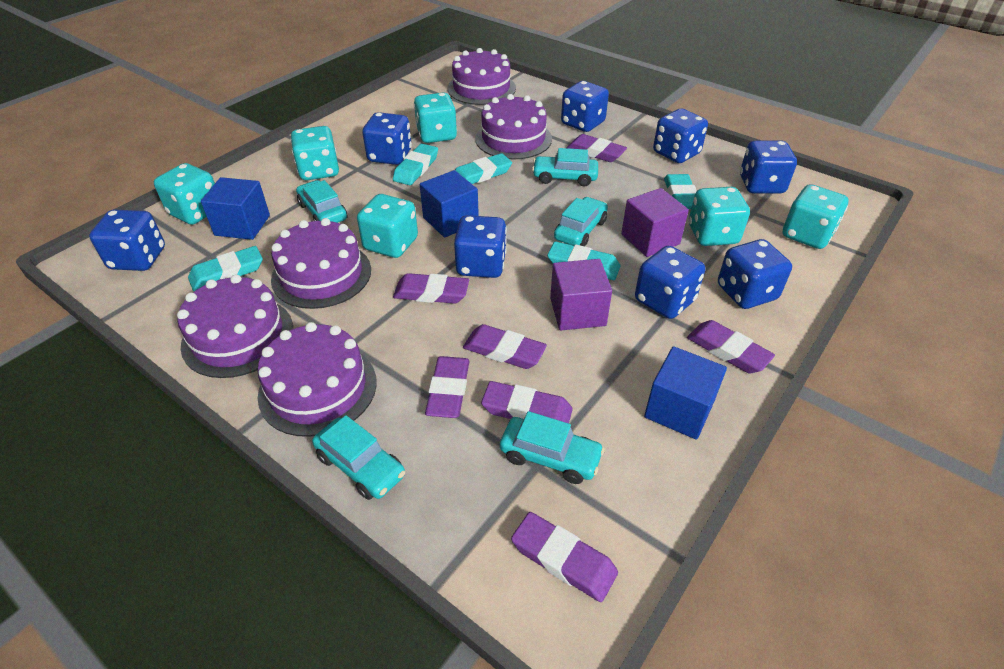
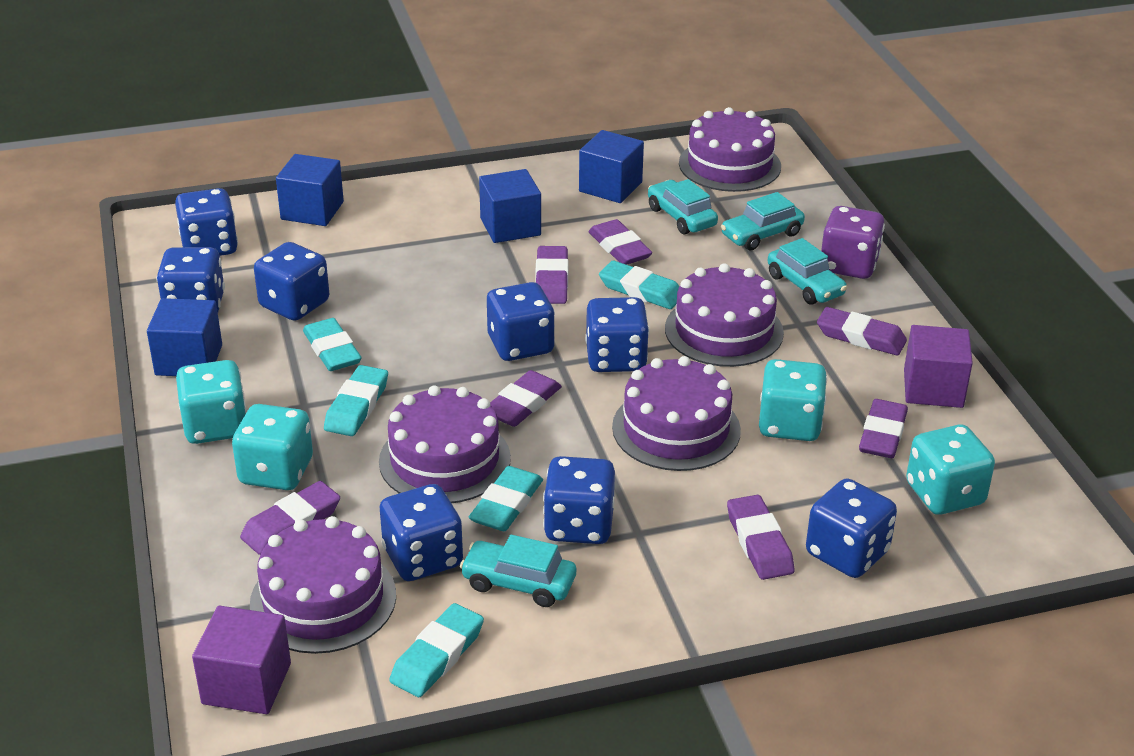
blue cube: [201,177,270,240] [420,170,479,237] [644,346,727,439] = 3 -> [147,298,222,376] [276,154,344,226] [479,169,541,243] [579,130,644,203] = 4
purple dice: none = 0 -> [821,206,885,279] = 1
turquoise car: [296,180,348,223] [312,415,405,500] [500,411,605,484] [532,148,598,186] [554,197,608,246] = 5 -> [460,535,576,607] [648,179,718,234] [721,192,805,251] [767,238,847,305] = 4
turquoise dice: [154,163,215,225] [291,126,339,180] [357,194,418,258] [414,92,457,143] [689,187,750,246] [783,184,849,249] = 6 -> [176,360,246,444] [232,404,313,490] [759,359,827,441] [906,425,995,515] = 4

